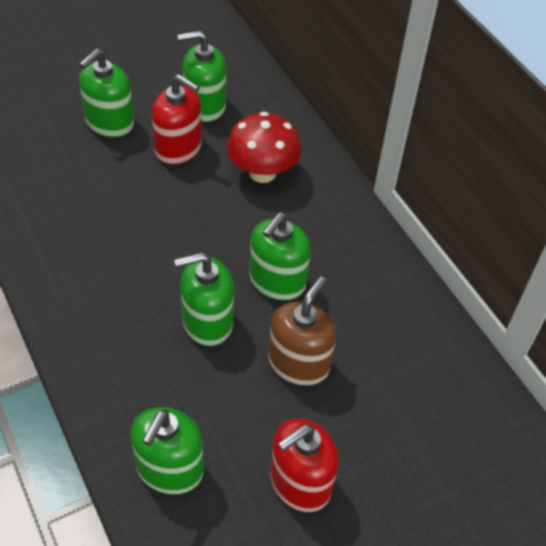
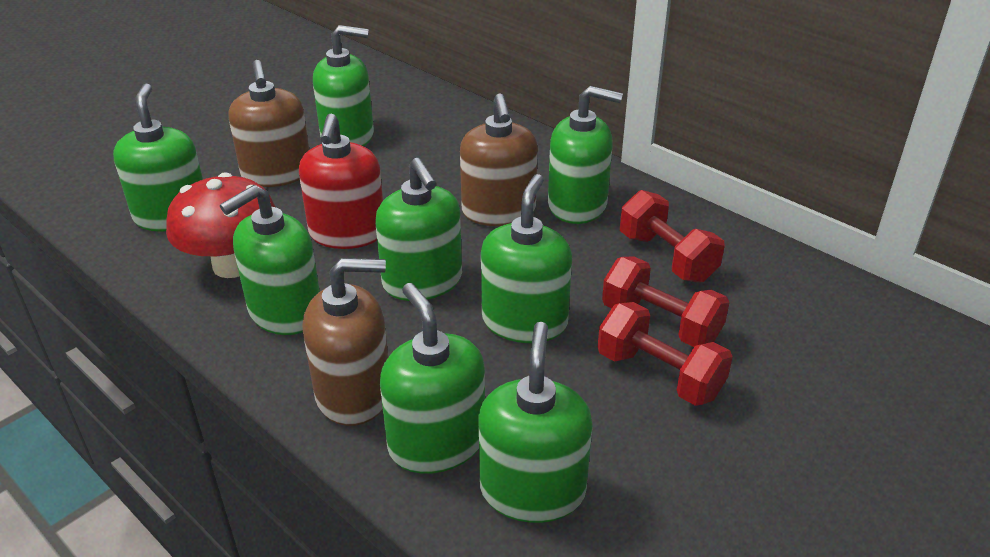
brown soap dispenser: [268,276,336,386] = 1 -> [229,60,309,187] [303,258,388,426] [460,93,538,226] = 3
green soap dispenser: [79,49,134,138] [130,407,204,495] [174,252,234,346] [178,30,226,122] [249,212,311,301] = 5 -> [113,84,203,232] [220,185,320,335] [313,25,374,147] [375,158,462,301] [380,283,485,474] [478,322,593,523] [481,174,572,343] [548,86,623,224] = 8
red dumbbell: none = 0 -> [598,302,733,406] [602,256,730,347] [620,190,725,283] = 3
red soap dispenser: [152,74,202,165] [270,419,339,512] = 2 -> [299,114,383,249] = 1

